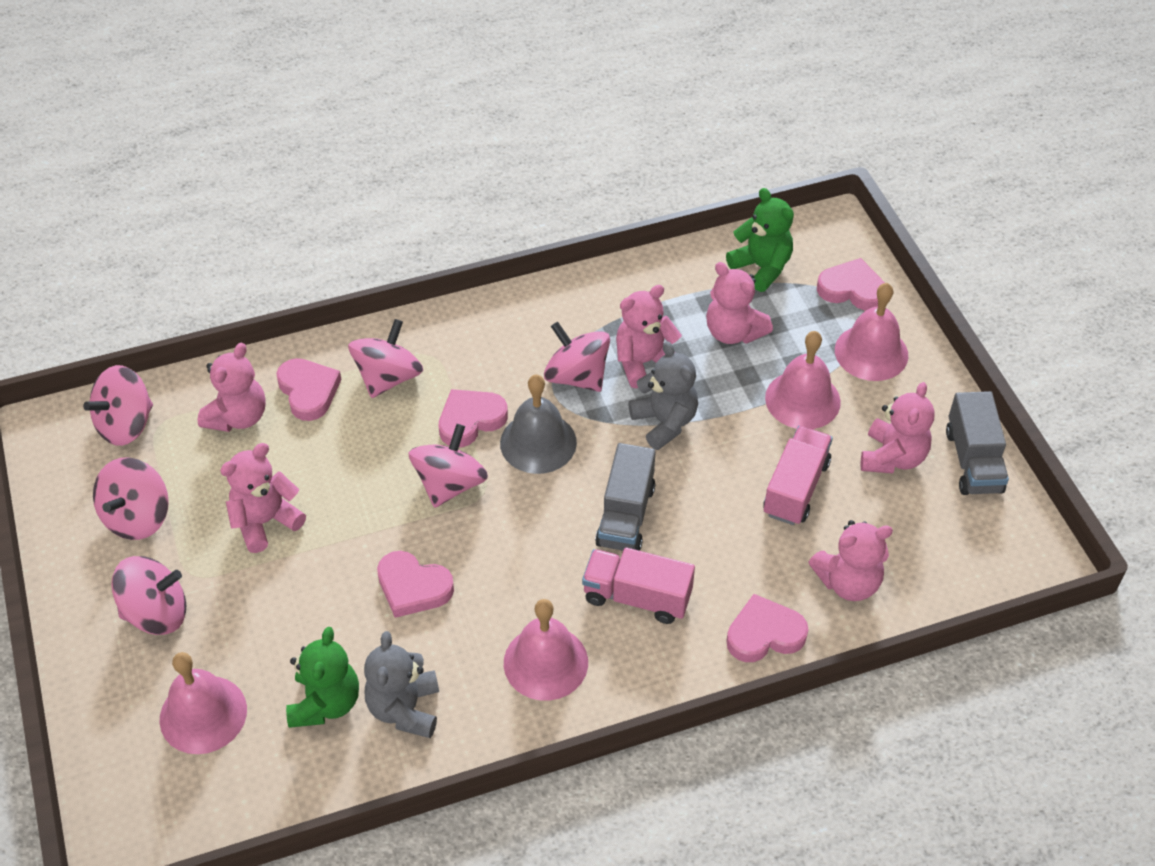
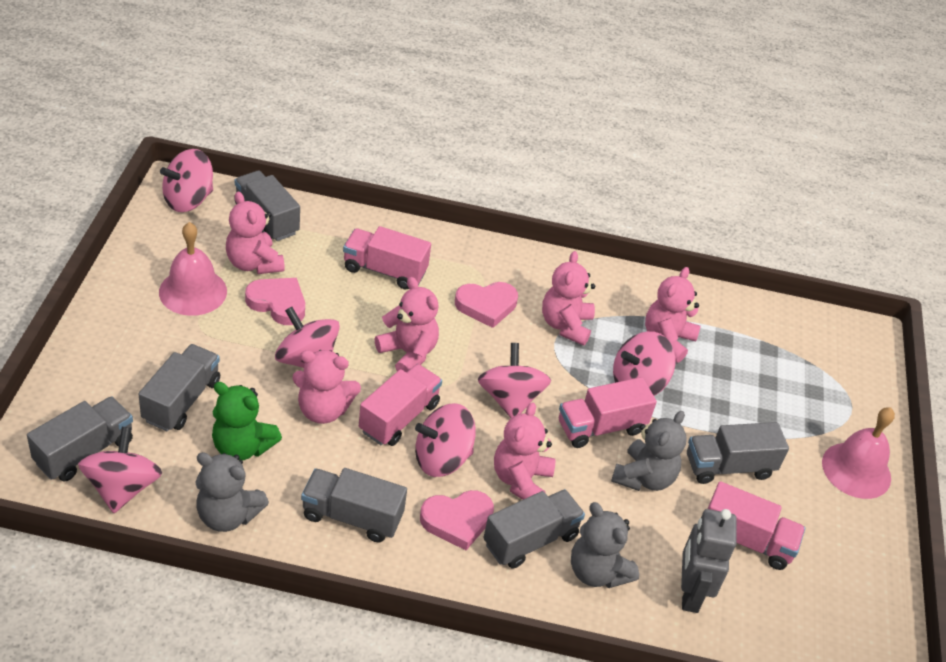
green teddy bear: [286,627,359,728] [726,188,794,292] = 2 -> [212,382,282,460] = 1
grey bell: [500,374,577,474] = 1 -> none = 0
grey robot: none = 0 -> [681,509,737,613] = 1
grey teddy bear: [364,631,439,738] [628,341,698,450] = 2 -> [195,452,269,532] [571,502,639,588] [611,411,686,491] = 3
grey truck: [595,443,656,551] [946,391,1009,495] = 2 -> [27,396,133,481] [139,344,220,431] [234,171,300,241] [301,468,407,542] [483,489,585,569] [687,422,789,484] = 6
pink bell: [160,652,247,754] [504,599,588,701] [765,331,841,429] [835,283,908,381] = 4 -> [159,222,227,316] [822,407,895,499] = 2
pink heart: [276,358,342,421] [377,551,454,618] [439,389,508,447] [726,594,808,662] [817,258,885,310] = 5 -> [245,278,305,325] [420,490,494,550] [455,282,518,328] = 3
pink truck: [582,548,695,624] [763,426,833,525] = 2 -> [343,226,431,289] [359,364,442,446] [559,377,657,448] [708,481,805,570] = 4

